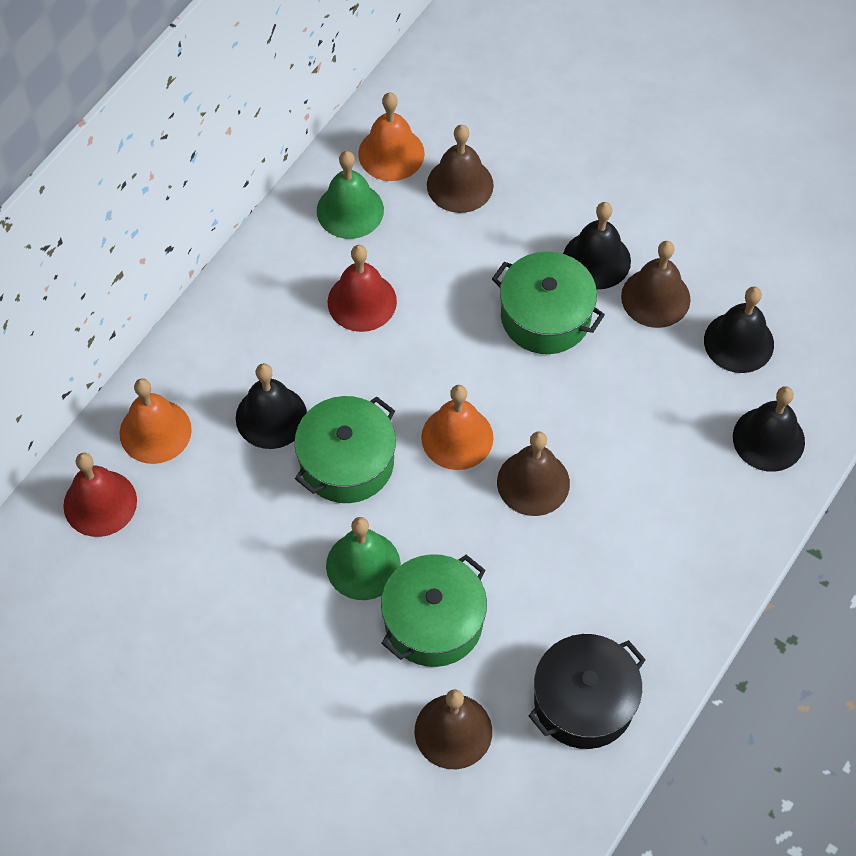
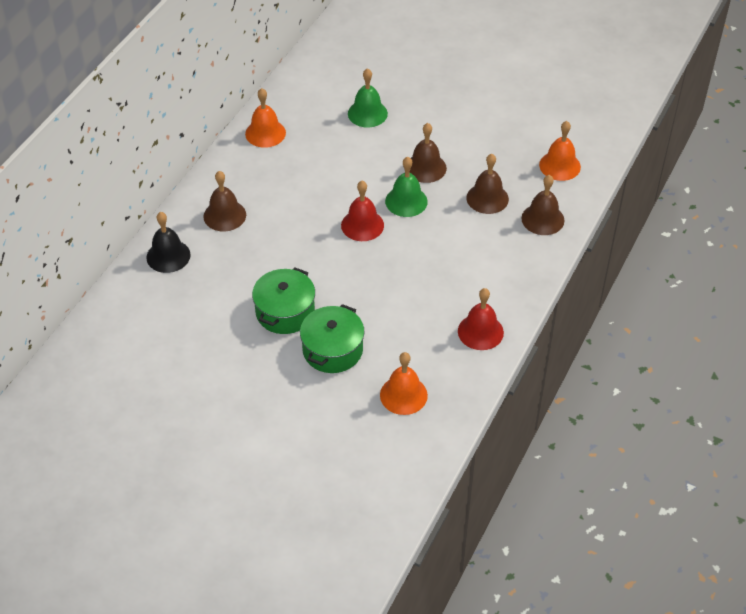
black bell: [236,363,307,449] [563,202,631,289] [704,287,774,373] [733,386,805,472] = 4 -> [146,212,191,273] = 1
black pot: [529,634,646,749] = 1 -> none = 0
green pot: [294,396,396,503] [381,554,487,667] [492,251,605,354] = 3 -> [252,268,315,334] [300,304,365,373] = 2

